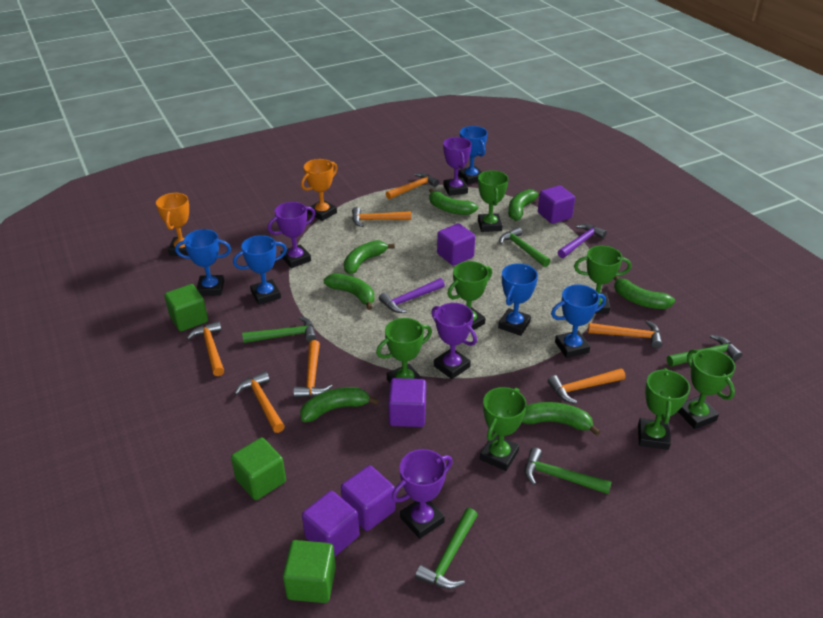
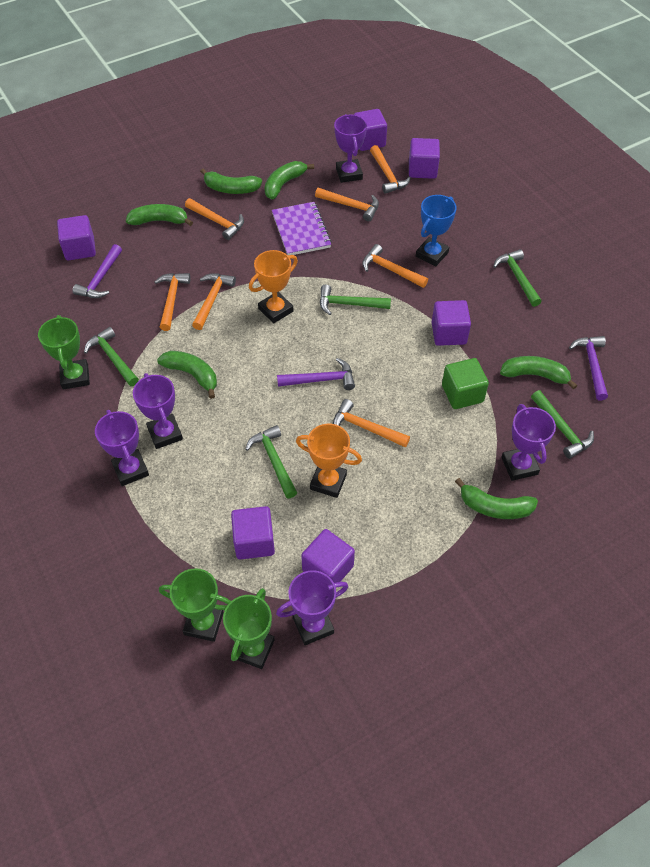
blue trophy: [175,229,231,296] [233,235,287,305] [458,126,488,184] [498,263,538,336] [551,285,606,358] = 5 -> [416,195,457,267] = 1
green banana: [300,387,379,422] [323,273,374,310] [344,240,395,274] [429,189,478,215] [508,189,540,221] [522,402,600,436] [614,276,675,309] = 7 -> [126,204,193,226] [157,351,217,399] [200,169,262,194] [264,161,314,199] [455,478,538,519] [500,356,577,390] = 6
green cube: [164,284,208,332] [231,438,286,500] [283,540,336,603] = 3 -> [442,358,489,409] = 1
green trophy: [376,318,432,383] [448,261,492,330] [478,170,509,232] [480,387,527,471] [574,245,631,314] [638,368,690,450] [678,349,735,429] = 7 -> [38,315,90,389] [159,568,231,642] [223,588,275,669] = 3
purple cube: [302,491,360,556] [341,465,396,531] [388,378,426,427] [437,223,475,266] [538,185,575,224] = 5 -> [57,215,96,260] [231,506,275,560] [301,529,355,583] [354,109,387,151] [409,138,440,179] [432,300,471,346] = 6
purple hammer: [379,278,445,313] [558,224,607,258] = 2 -> [73,244,122,298] [277,358,355,390] [569,336,608,400] = 3
purple notebook: none = 0 -> [272,202,332,255] = 1
purple trophy: [268,202,315,268] [392,449,453,539] [431,303,477,379] [443,137,472,196] = 4 -> [95,410,149,486] [133,373,183,449] [276,570,348,645] [334,114,367,183] [501,404,556,481] = 5

